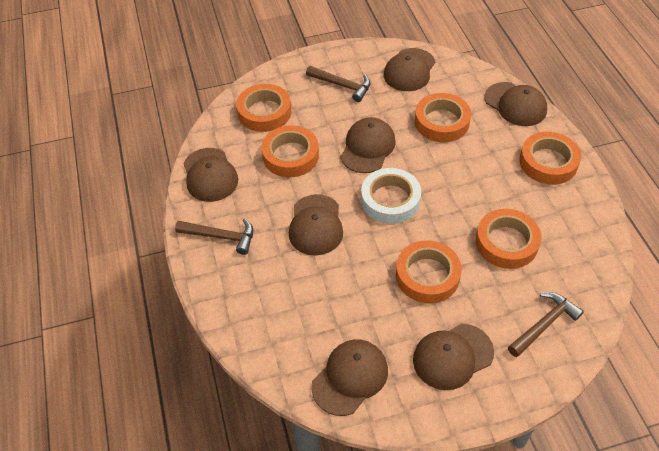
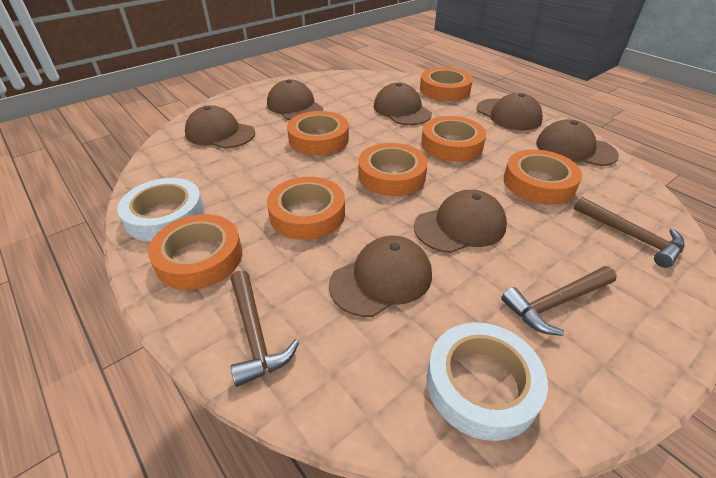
orange tape: [236,84,291,132] [262,125,319,177] [396,240,462,303] [415,93,471,142] [476,209,541,269] [519,132,581,185] = 6 -> [148,214,242,290] [267,177,345,240] [287,111,349,155] [358,143,428,196] [420,67,473,101] [421,116,486,162] [504,150,582,205] = 7
white tape: [361,168,421,224] = 1 -> [117,178,204,242] [427,322,548,441] = 2

